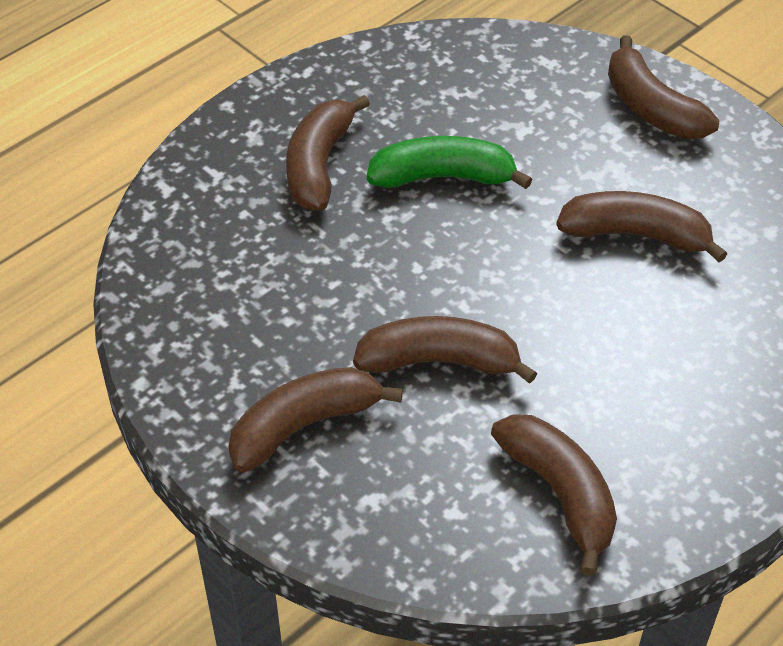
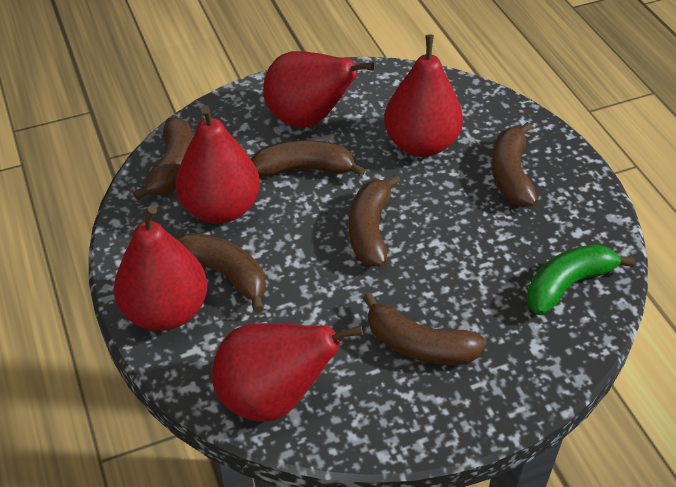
red pear: none = 0 -> [114,206,207,331] [175,106,260,224] [212,323,363,422] [263,51,374,128] [384,34,463,157] = 5

